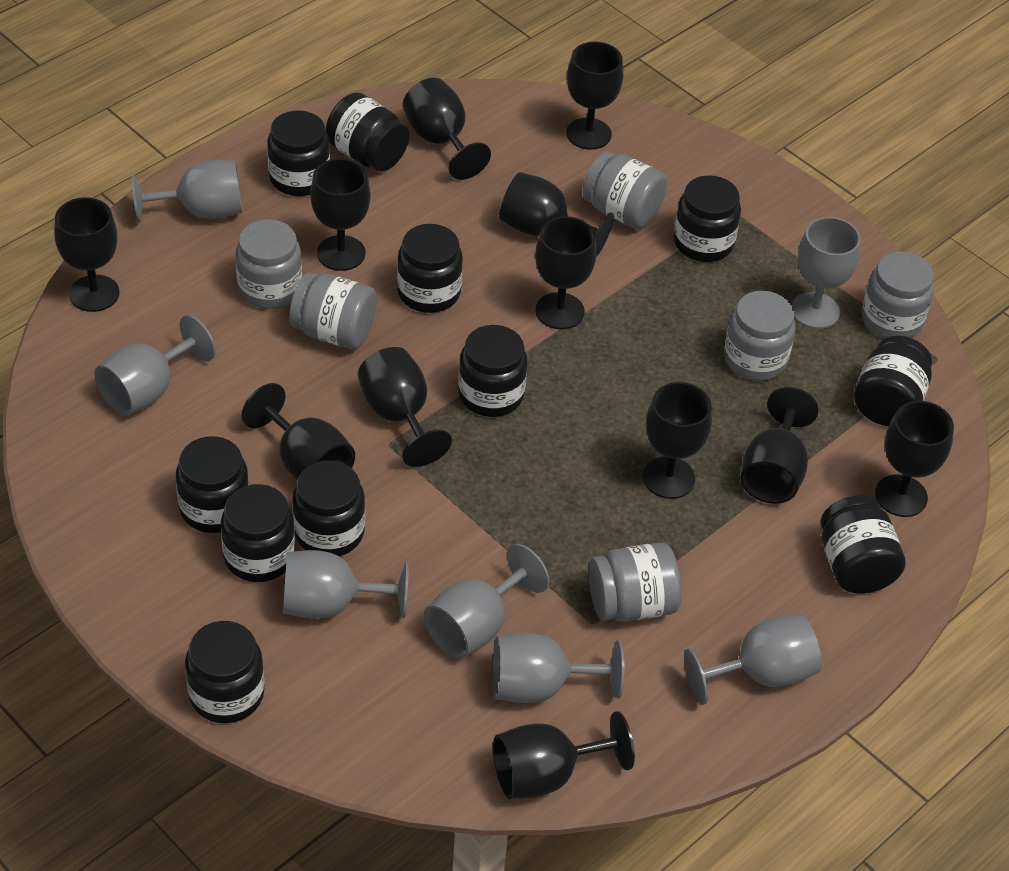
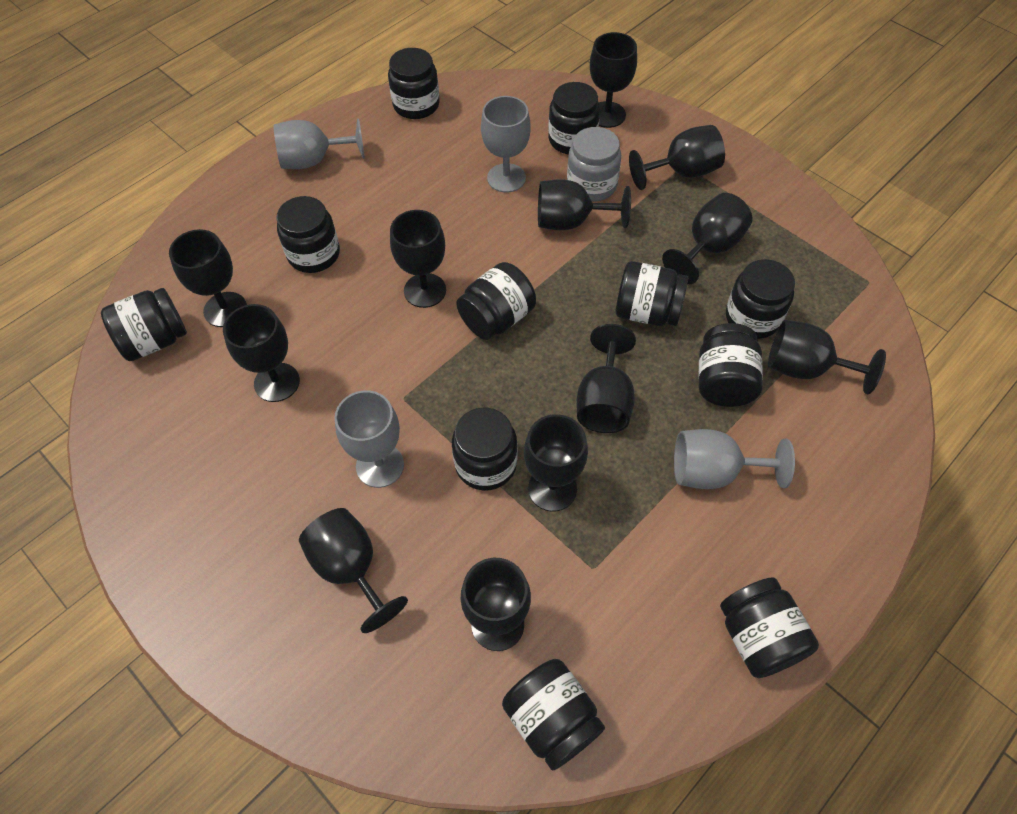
grey goblet: [94,315,216,415] [132,160,242,223] [283,550,409,618] [424,544,550,658] [493,633,625,703] [684,614,822,705] [791,217,861,329] = 7 -> [274,118,365,169] [335,390,404,488] [481,96,531,193] [674,429,795,489] = 4
grey jar: [236,219,302,309] [289,273,377,350] [583,151,667,229] [588,542,682,622] [724,291,795,381] [862,252,934,338] = 6 -> [567,127,621,202] = 1

